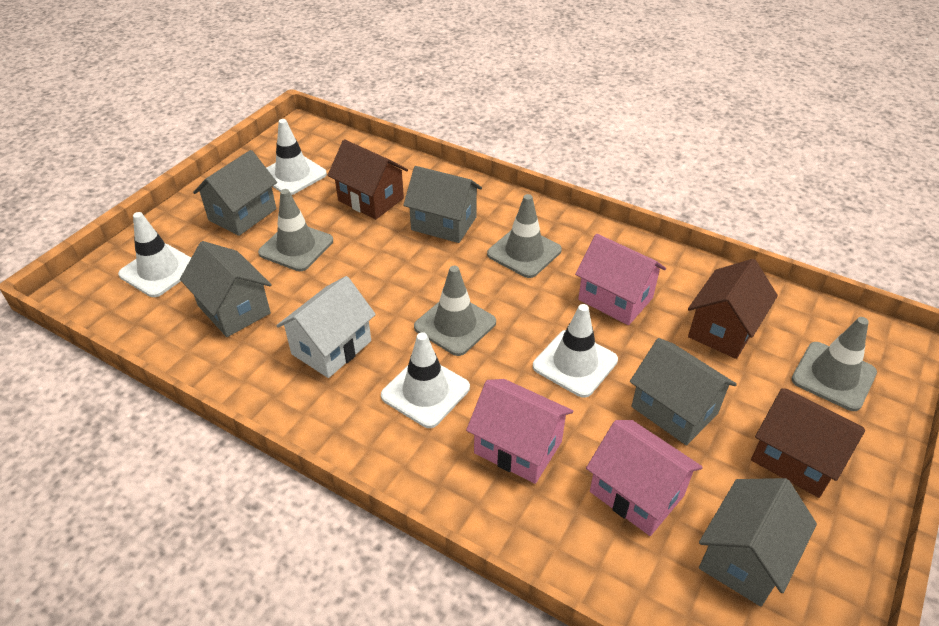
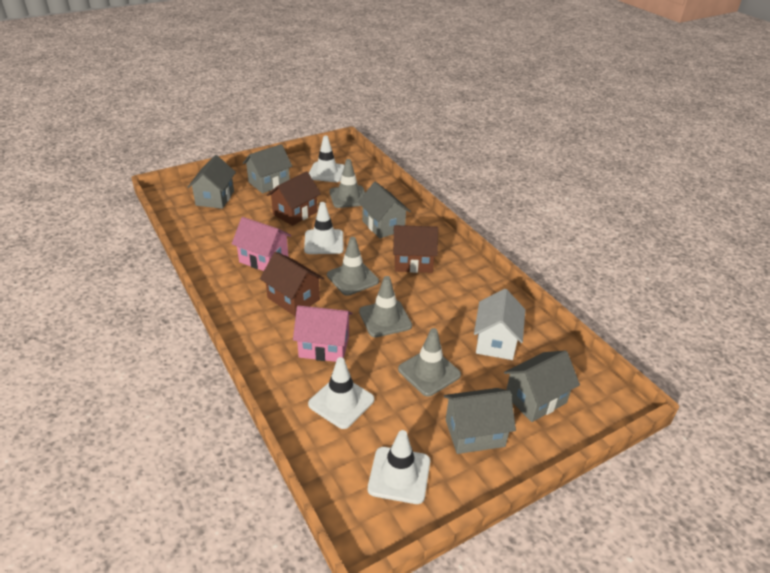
pink house: [466,379,573,484] [575,234,666,325] [586,420,703,536] = 3 -> [232,217,291,271] [293,305,353,362] = 2

